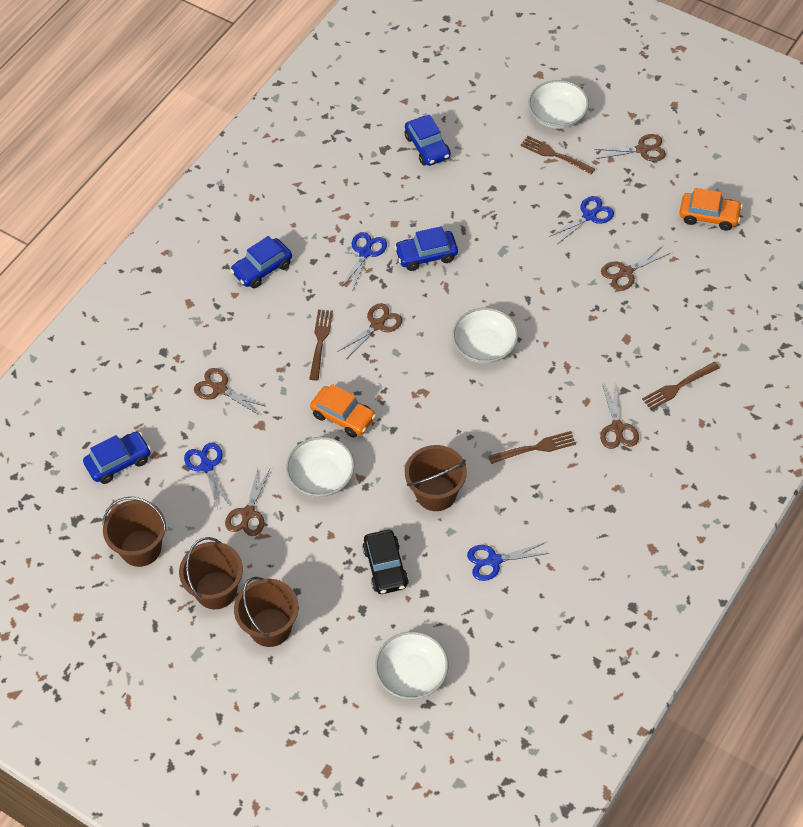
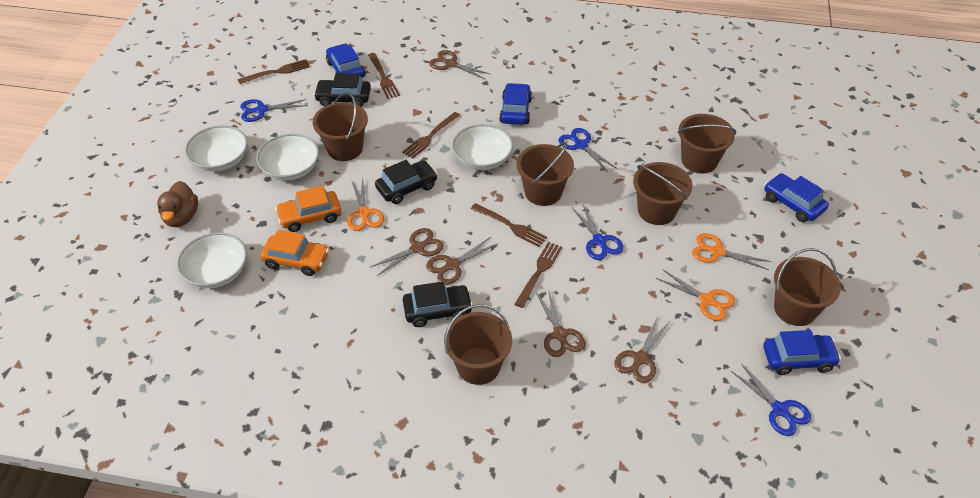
black car: [362,530,409,594] = 1 -> [314,73,371,107] [375,160,438,204] [403,281,473,327] = 3
brown bucket: [102,497,167,567] [179,537,243,609] [234,577,299,647] [405,445,467,511] = 4 -> [313,92,368,161] [444,304,512,385] [516,142,574,206] [633,162,693,225] [677,114,736,174] [774,248,841,326] = 6
brown duck: none = 0 -> [157,181,198,227] = 1
brown fork: [309,309,333,380] [488,431,576,464] [520,136,595,174] [642,362,720,410] = 4 -> [237,59,310,84] [368,53,400,99] [402,112,460,159] [471,203,547,247] [515,242,562,308] = 5
brown scissors: [194,368,265,415] [225,468,270,536] [337,303,402,358] [594,134,666,161] [600,384,639,449] [601,246,670,291] = 6 -> [371,228,444,276] [426,237,499,285] [429,50,490,79] [536,289,585,357] [614,317,671,383] = 5
orange scissors: none = 0 -> [347,178,384,231] [656,270,735,321] [692,233,771,270] = 3

